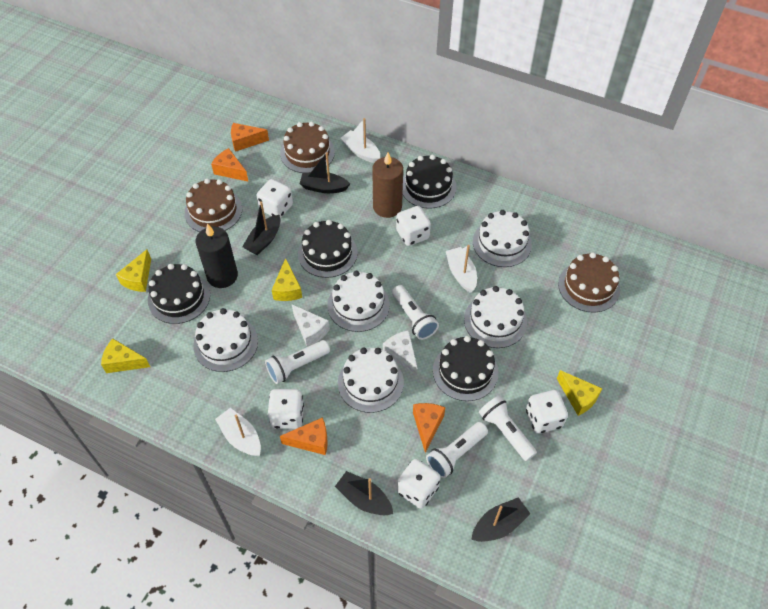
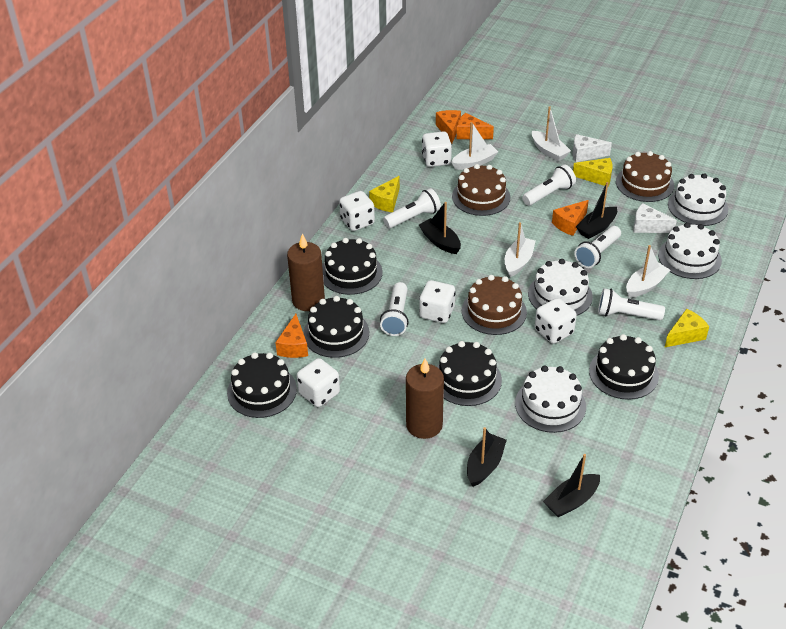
black cake: [148,264,210,324] [298,220,358,278] [403,155,457,209] [433,336,498,401] = 4 -> [227,352,297,418] [303,296,369,358] [322,238,383,295] [437,341,502,406] [589,334,659,400] = 5
black candle: [195,224,238,288] = 1 -> none = 0
brown candle: [372,152,403,218] = 1 -> [287,233,325,311] [406,359,444,439] = 2
white boat: [215,408,261,456] [341,118,380,163] [446,245,477,293] = 3 -> [451,122,498,170] [505,222,536,277] [532,106,571,161] [626,245,670,298] = 4
white cake: [193,308,258,372] [328,271,390,332] [338,348,404,413] [464,286,527,348] [473,210,532,267] = 5 -> [515,366,586,433] [528,259,593,315] [658,223,722,279] [668,173,728,226] = 4
white flashlight: [265,340,330,384] [392,285,439,340] [426,422,488,478] [479,396,537,461] = 4 -> [380,282,408,336] [383,188,441,228] [522,164,576,206] [574,226,621,268] [598,288,665,320] = 5
yellow cheese: [101,339,150,373] [116,249,151,292] [272,258,302,301] [557,370,603,416] = 4 -> [369,176,400,212] [573,158,612,186] [665,309,709,347] = 3

